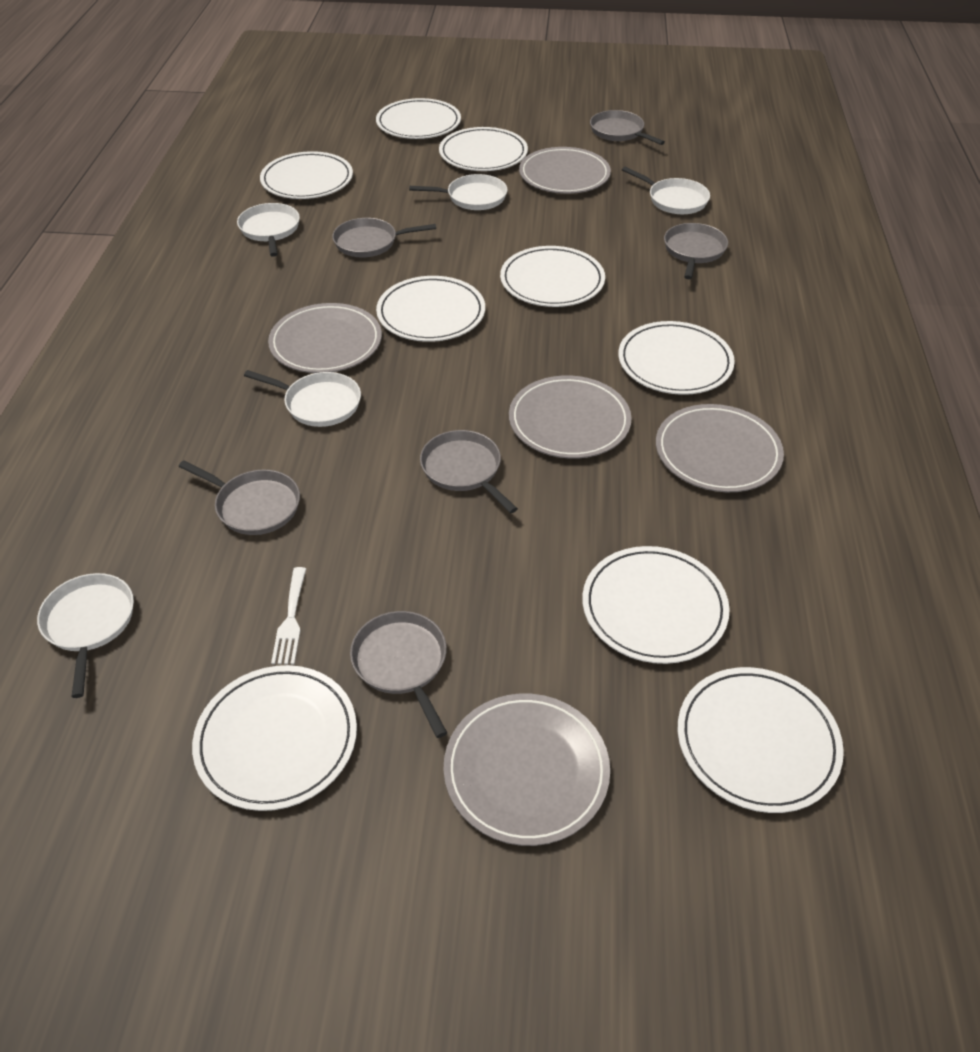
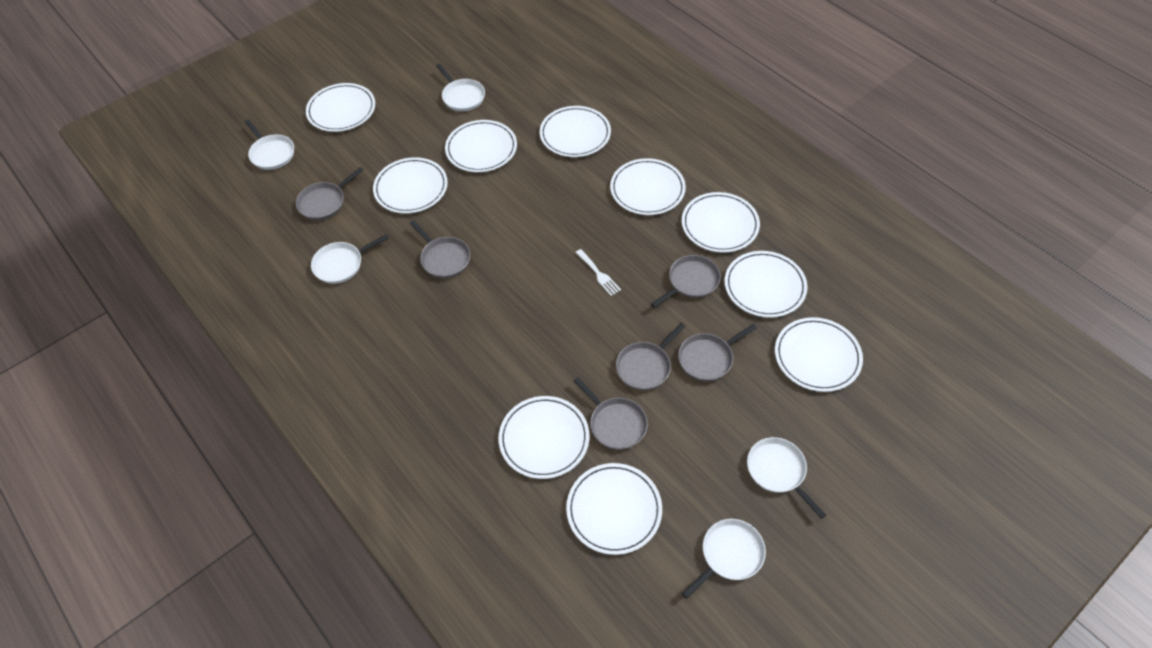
grey plate: [268,303,382,373] [444,694,610,846] [509,376,632,459] [519,147,611,194] [656,404,784,492] = 5 -> none = 0
white plate: [192,665,357,811] [260,151,353,199] [376,98,461,139] [376,276,485,342] [439,127,528,171] [500,246,605,307] [582,546,730,664] [618,321,735,395] [678,667,844,813] = 9 -> [306,83,375,132] [373,157,448,214] [445,120,517,172] [498,396,589,479] [540,106,611,157] [566,463,662,555] [610,158,686,215] [682,192,760,253] [725,251,807,318] [775,317,863,392] = 10

